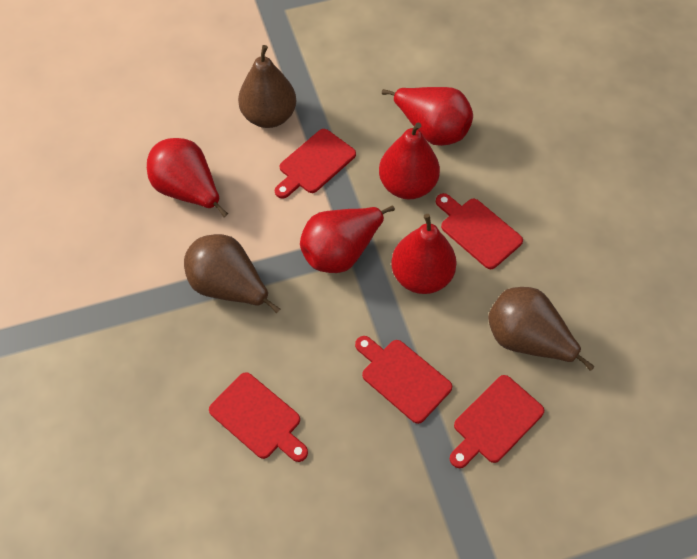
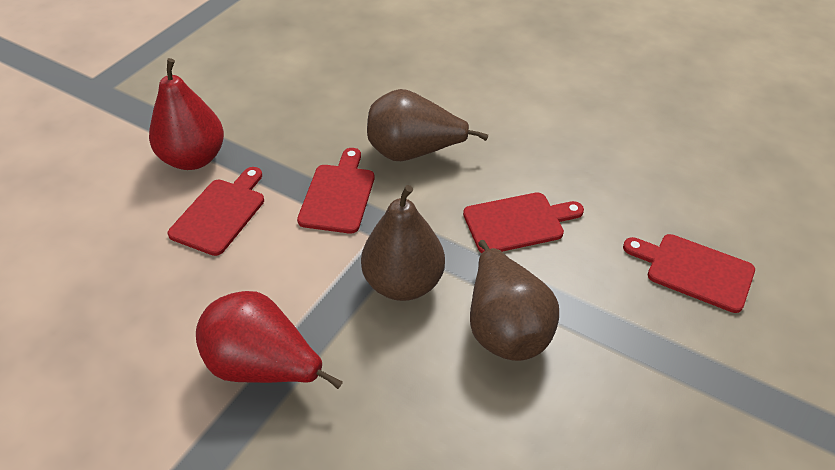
red cutting board: [209,372,308,462] [275,129,356,199] [355,336,452,424] [436,193,523,269] [450,375,544,468] = 5 -> [168,167,264,256] [297,148,374,234] [463,192,584,253] [623,234,755,313] = 4
red pear: [147,138,228,217] [300,206,395,273] [379,122,440,200] [382,87,473,146] [391,214,457,294] = 5 -> [149,58,224,170] [196,291,343,389] = 2

